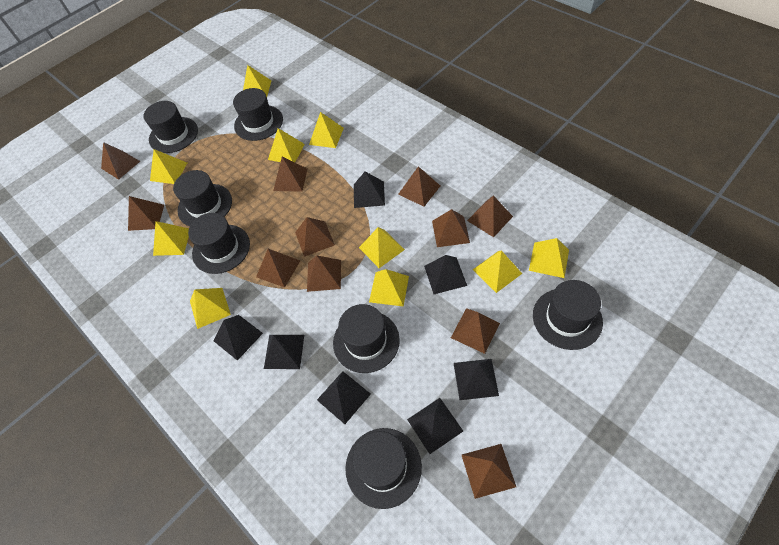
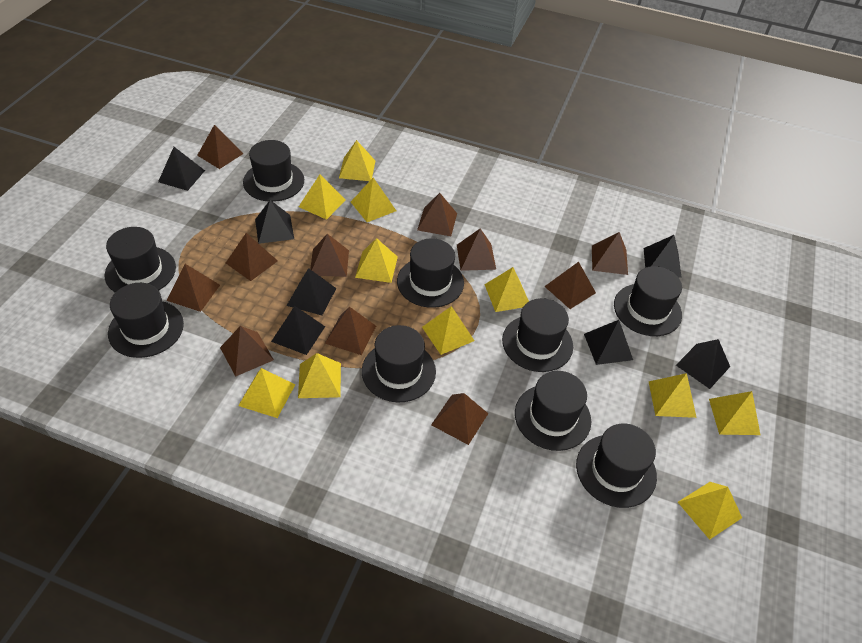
black hat: [143,101,198,153] [173,170,232,226] [188,213,250,274] [233,88,283,141] [333,304,400,373] [345,428,422,509] [533,280,603,350] = 7 -> [105,227,176,292] [108,283,184,358] [243,140,304,202] [362,325,436,402] [397,238,464,308] [502,298,573,372] [515,371,591,451] [576,423,657,508] [614,266,682,336] = 9
yellow pyramid: [150,149,187,184] [153,221,189,256] [190,288,231,329] [243,65,272,97] [268,128,305,162] [309,112,344,148] [359,227,405,268] [369,269,409,307] [473,250,522,293] [529,238,569,278] = 10 -> [238,368,295,418] [298,353,341,398] [299,175,345,220] [339,140,375,181] [351,178,396,222] [355,238,398,283] [422,306,475,355] [484,267,529,312] [649,373,697,418] [678,482,742,540] [709,391,760,435] = 11

